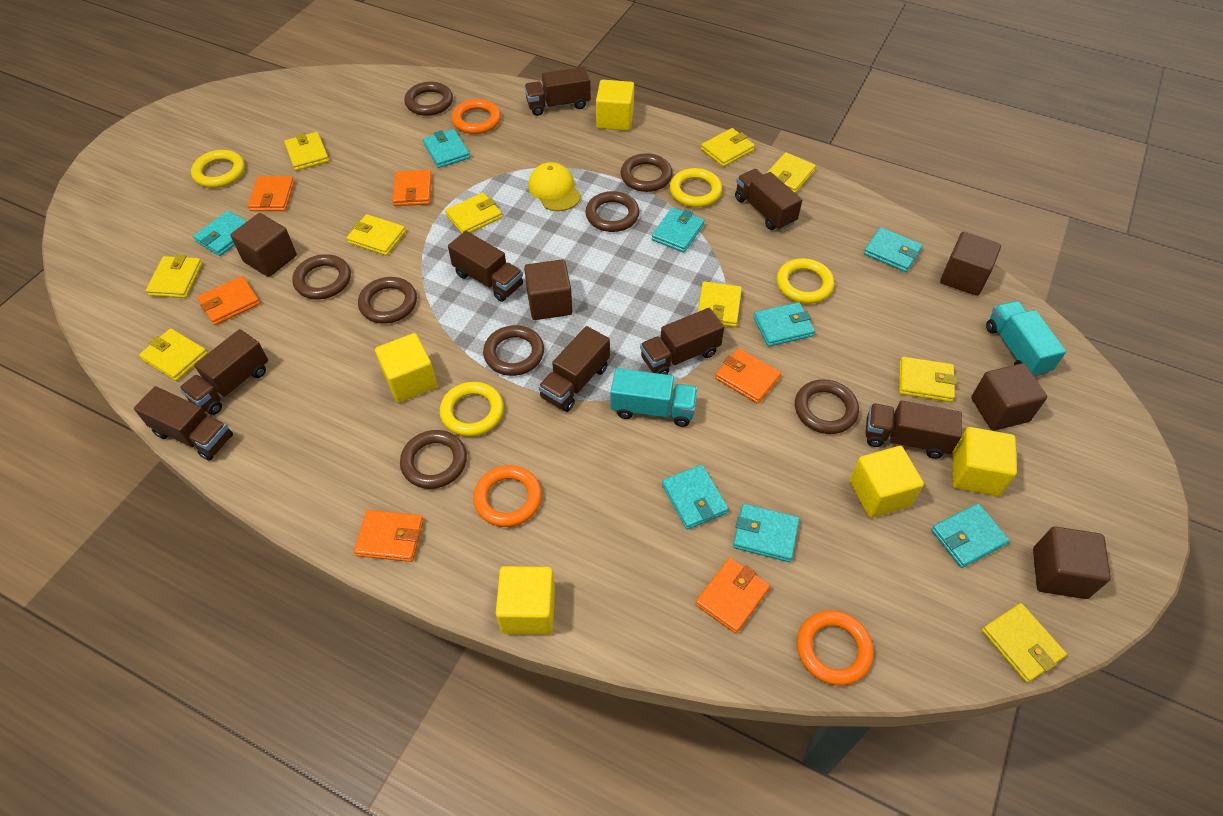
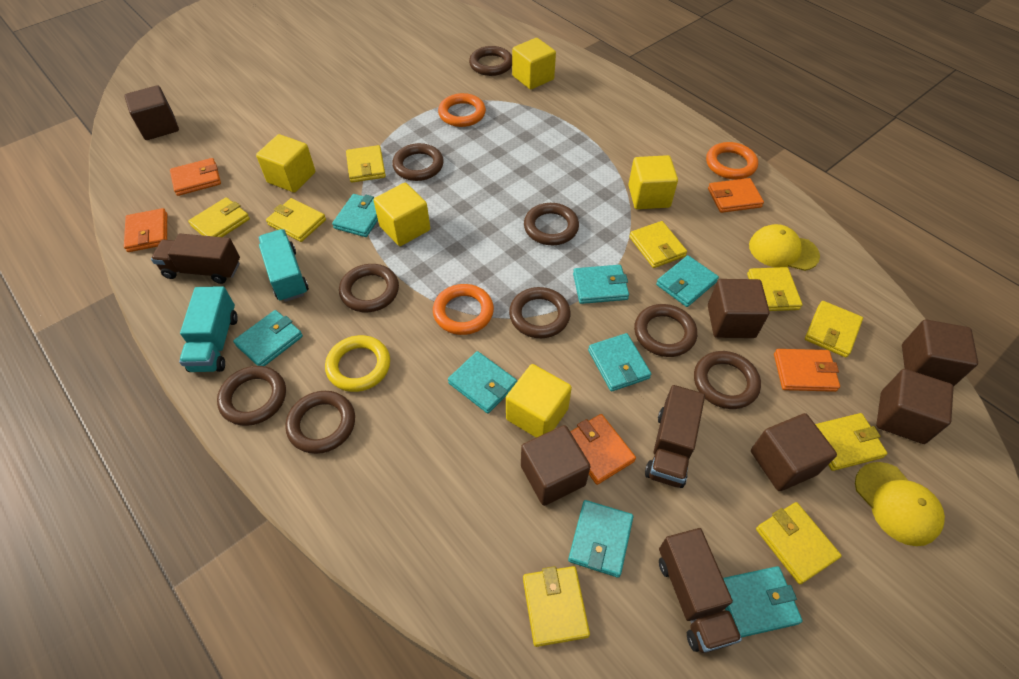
brown cube: [230,213,297,277] [524,260,572,320] [940,232,1001,296] [971,363,1047,431] [1033,526,1111,599] = 5 -> [124,85,179,140] [521,425,591,506] [708,279,770,338] [751,413,837,491] [876,369,954,444] [902,320,978,387] = 6
brown ring: [292,254,351,299] [358,277,417,324] [400,430,467,489] [404,82,453,116] [483,325,544,376] [585,191,639,232] [621,153,673,192] [795,379,859,434] = 8 -> [217,366,286,426] [285,391,355,454] [339,264,399,312] [392,143,444,181] [469,46,512,76] [509,287,570,338] [524,203,579,245] [634,304,697,357] [694,351,761,409] = 9
brown truck: [134,386,233,461] [179,329,268,415] [448,231,523,302] [524,67,591,116] [538,326,610,412] [640,308,724,375] [735,169,802,231] [865,401,962,459] = 8 -> [151,234,240,284] [645,385,705,488] [659,528,742,653] = 3
orange wallet: [197,276,260,325] [248,176,294,211] [354,510,424,562] [392,170,432,206] [695,558,770,634] [715,348,781,404] = 6 -> [124,208,167,252] [170,158,221,196] [570,414,636,485] [708,178,764,213] [774,349,840,392] = 5
yellow cap: [528,162,581,211] = 1 -> [749,224,820,271] [855,462,945,546] = 2
yellow ring: [191,150,245,188] [440,382,504,437] [670,168,722,207] [777,258,834,304] = 4 -> [325,335,390,392] = 1
yellow wallet: [139,329,208,381] [146,255,202,298] [284,132,329,171] [347,214,406,256] [445,193,502,233] [698,281,742,327] [701,128,755,167] [767,152,816,193] [899,357,957,402] [982,603,1067,683] = 10 -> [188,197,250,237] [266,198,326,242] [346,145,386,183] [523,566,590,647] [629,221,687,268] [747,267,803,311] [756,502,842,584] [805,301,863,357] [815,413,888,471] = 9

